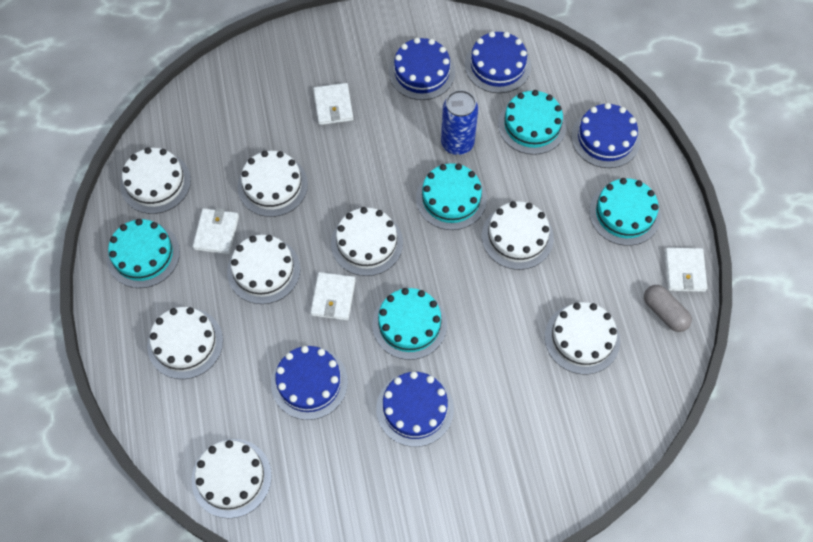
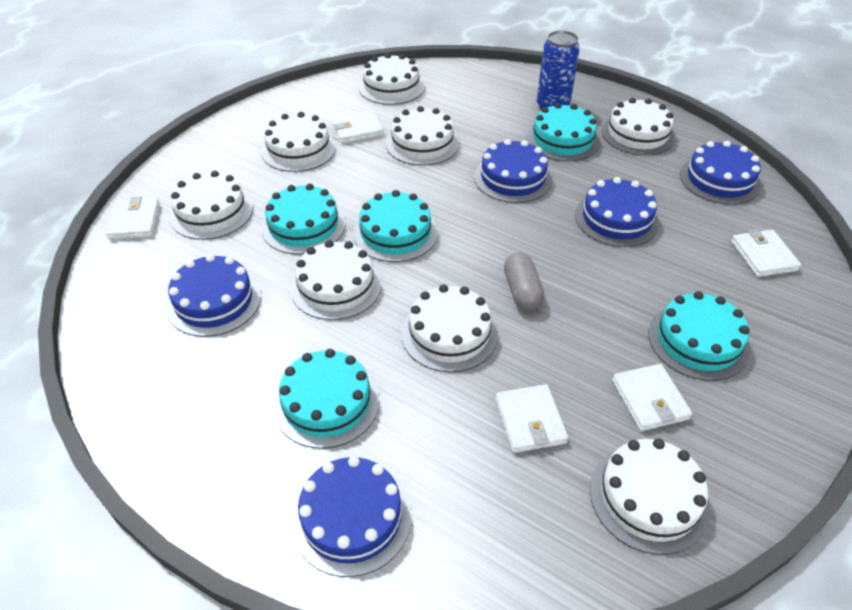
white wallet: [193,208,239,254] [310,272,356,320] [313,83,353,125] [665,247,707,292] = 4 -> [106,197,160,240] [331,111,384,144] [495,384,568,453] [612,364,692,431] [731,229,801,277] = 5

